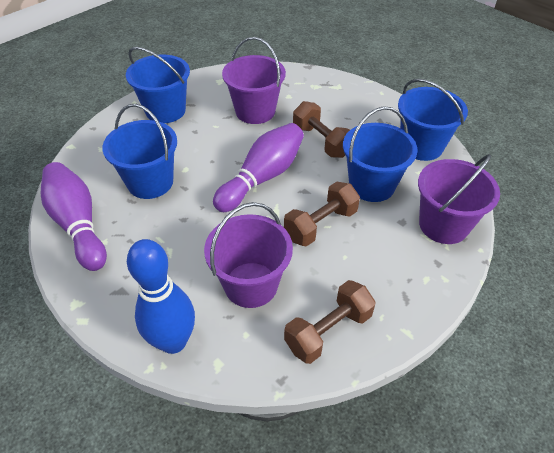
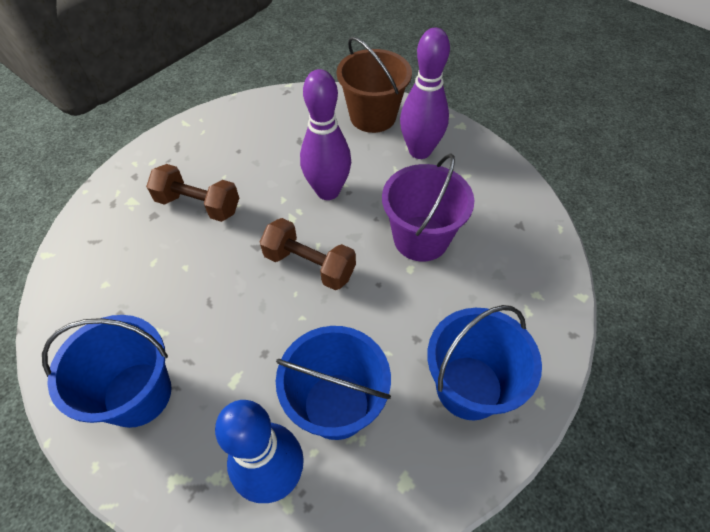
blue bucket: [102,104,177,199] [126,47,190,123] [343,106,418,202] [398,79,468,161] = 4 -> [42,315,172,428] [276,326,391,440] [427,305,542,420] = 3
brown bucket: none = 0 -> [336,37,412,133] = 1
brown dumbbell: [284,182,360,246] [284,280,376,364] [293,101,350,158] = 3 -> [146,164,239,222] [260,218,356,290] = 2
purple bucket: [204,202,293,308] [222,37,286,124] [418,154,500,244] = 3 -> [382,153,474,262] = 1

